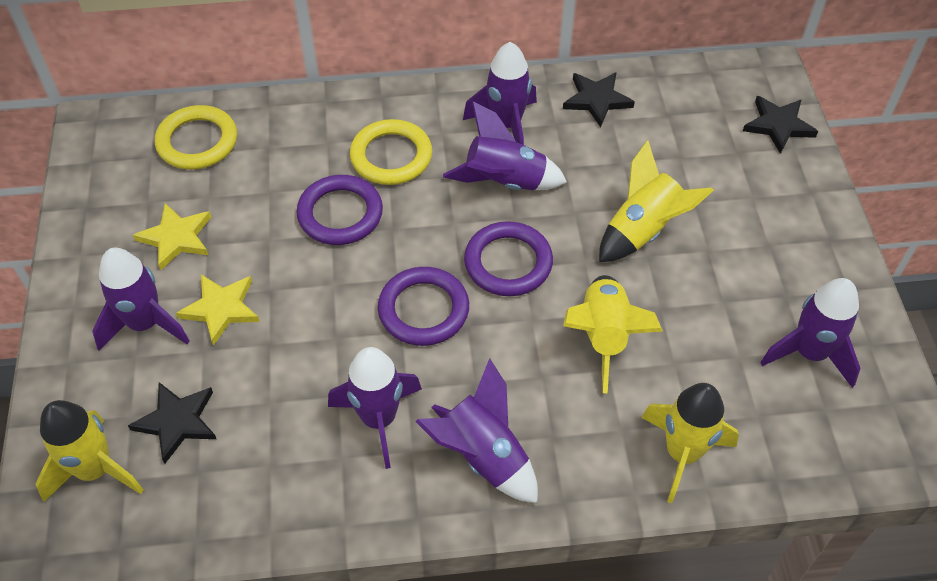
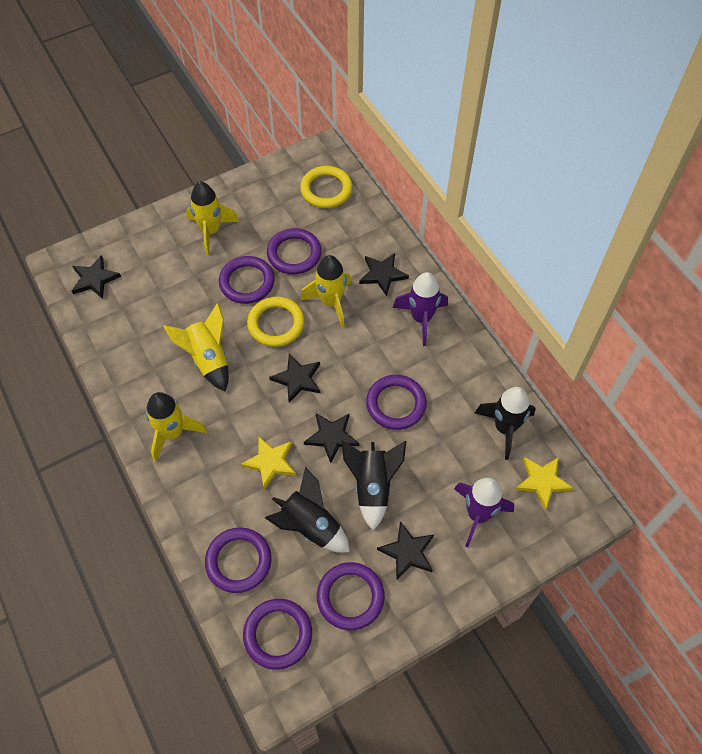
black rocket: none = 0 -> [265,467,350,553] [341,440,406,531] [475,387,536,460] = 3
black star: [128,382,216,464] [563,72,635,127] [743,96,818,154] = 3 -> [72,255,121,299] [269,354,320,403] [304,413,359,463] [359,253,409,296] [377,521,434,581] = 5
purple ring: [296,175,383,245] [378,267,469,346] [464,221,553,296] = 3 -> [205,527,272,593] [219,256,275,304] [243,599,312,670] [267,228,322,274] [317,562,385,630] [366,375,427,430] = 6
purple rocket: [92,248,190,350] [328,347,422,469] [415,358,538,503] [443,101,567,191] [463,42,537,145] [760,278,861,388] = 6 -> [393,272,448,346] [454,478,514,547] = 2

